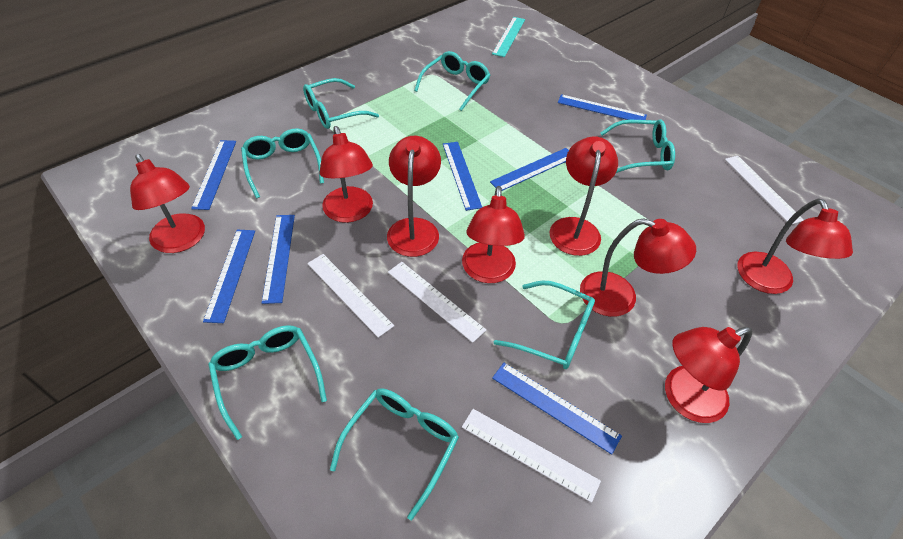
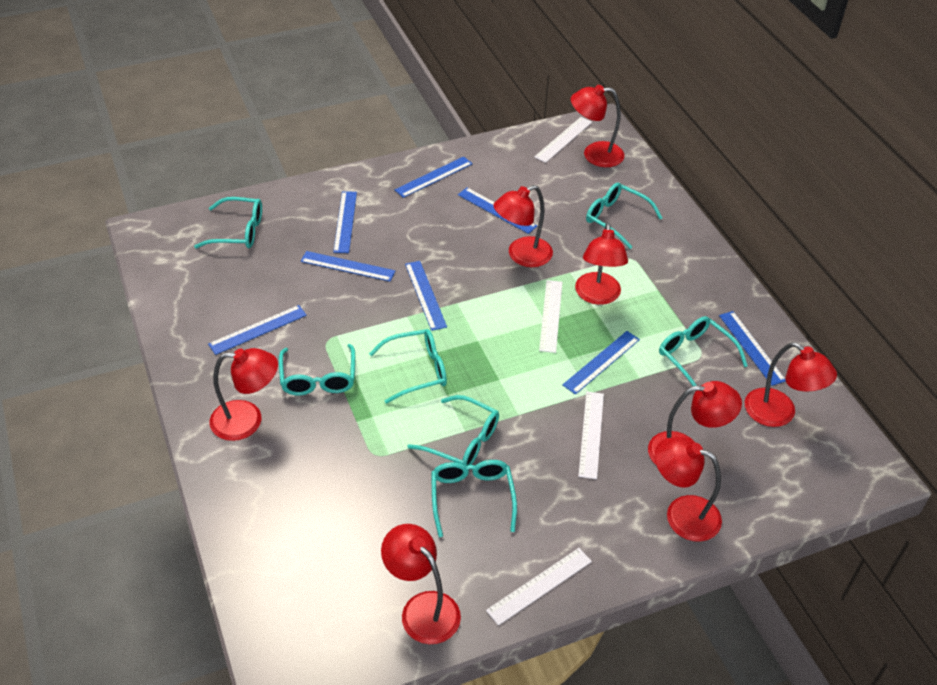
blue ruler: [191,140,236,210] [203,230,255,323] [262,215,295,304] [443,142,482,211] [490,148,569,191] [492,363,622,455] [558,94,647,120] = 7 -> [208,305,307,355] [301,251,395,281] [333,191,357,253] [395,156,472,198] [405,261,447,331] [458,188,537,234] [563,331,640,395] [719,311,786,386] = 8
turquoise ruler: [492,17,525,57] = 1 -> none = 0

